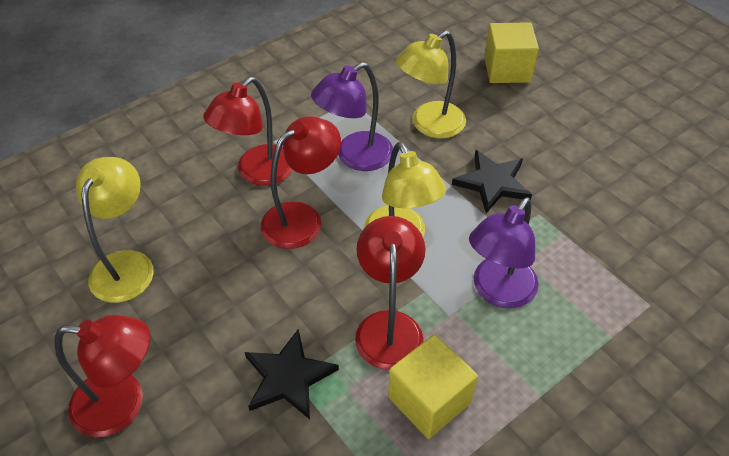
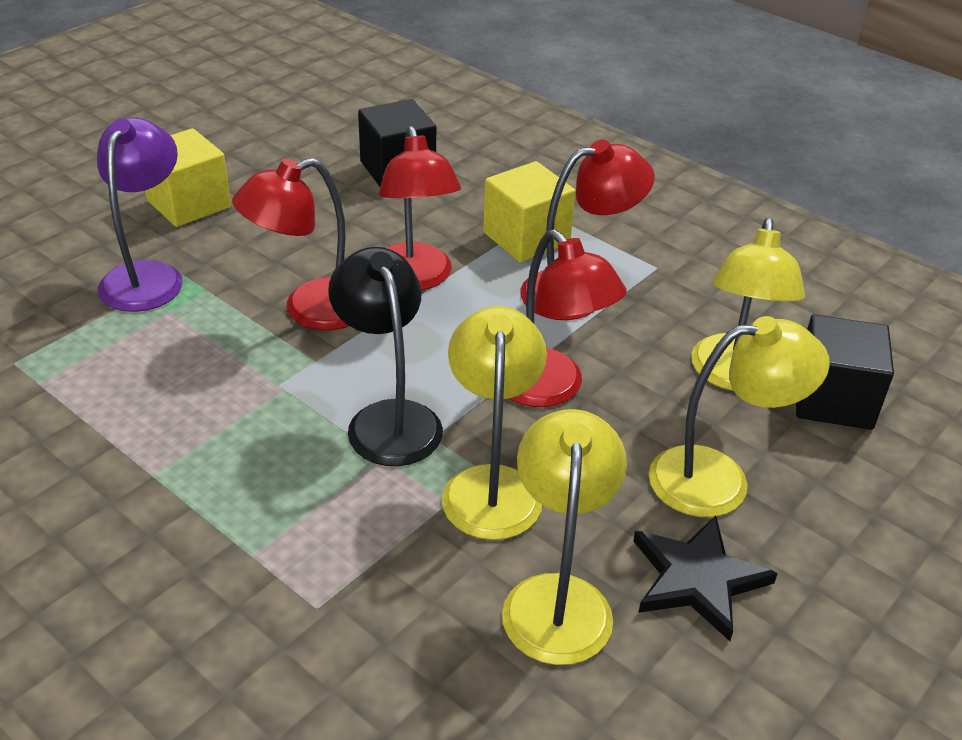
black cube: none = 0 -> [358,99,436,186] [796,315,894,430] = 2
black lamp: none = 0 -> [328,247,443,466] = 1
black star: [245,329,339,419] [452,150,532,213] = 2 -> [633,515,778,641] = 1
purple lamp: [311,62,393,171] [469,197,539,308] = 2 -> [97,117,183,312] = 1
yellow lamp: [76,157,154,303] [364,142,446,237] [396,31,466,138] = 3 -> [442,306,547,540] [502,409,627,665] [649,316,830,517] [691,218,805,391] = 4

